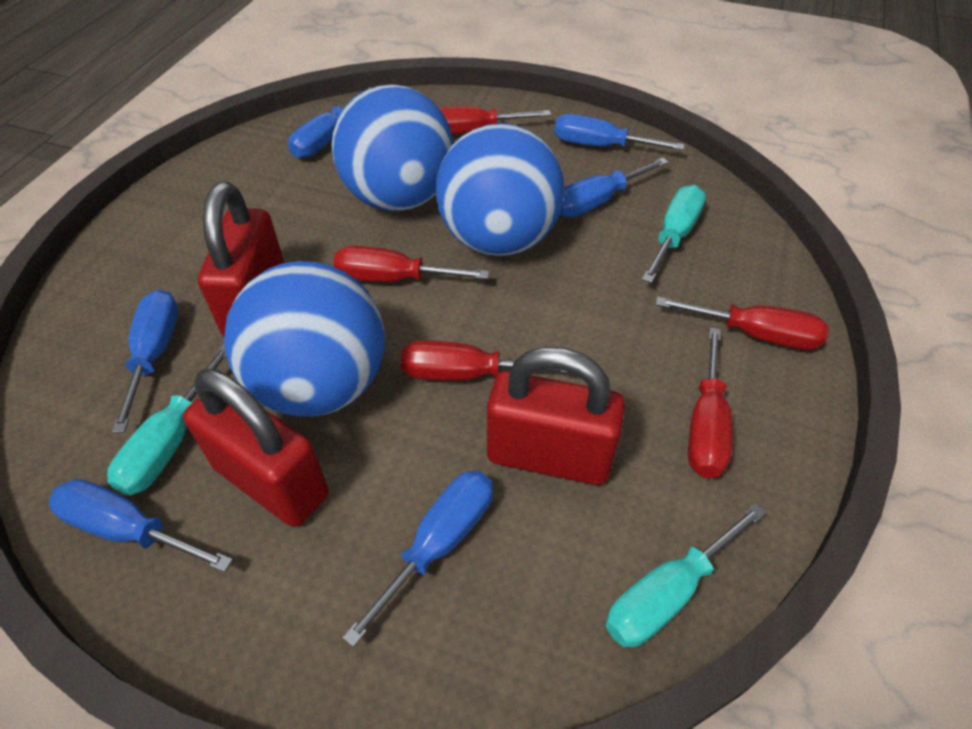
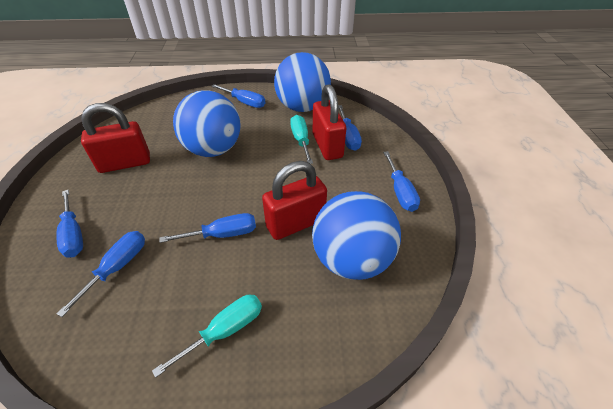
red screwdriver: [333,246,489,282] [401,340,570,381] [439,106,551,134] [656,297,829,350] [688,328,732,478] = 5 -> none = 0
turquoise screwdriver: [107,344,227,495] [606,503,767,647] [642,185,706,283] = 3 -> [152,295,262,378] [290,115,313,164] = 2

